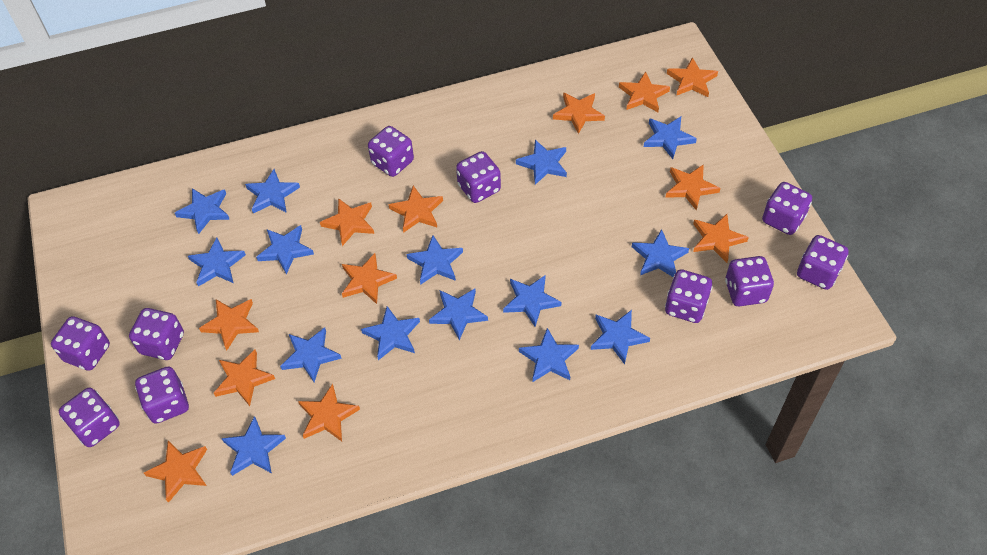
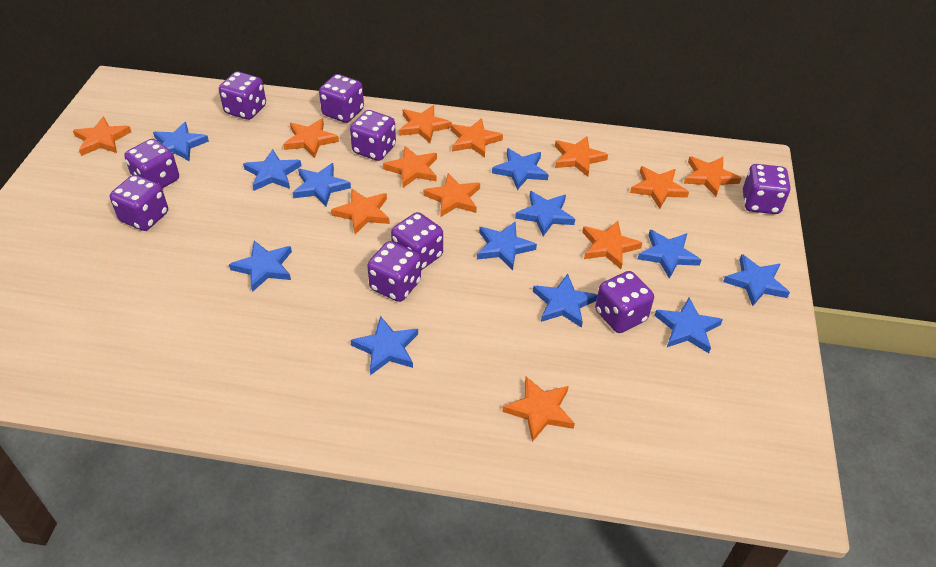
blue star: [175,188,230,234] [188,238,246,287] [221,416,286,476] [245,169,300,213] [256,225,314,274] [280,327,342,382] [361,306,420,360] [406,235,463,285] [429,289,488,340] [503,275,562,327] [516,140,567,185] [519,328,579,382] [591,310,650,365] [632,229,689,277] [644,117,697,159] = 15 -> [153,122,209,162] [229,241,292,292] [243,149,302,191] [292,163,351,206] [351,316,418,375] [477,221,537,270] [492,148,549,190] [515,191,575,236] [533,274,597,328] [638,230,701,279] [654,298,723,353] [723,254,790,306] = 12
purple dice: [51,316,110,371] [59,388,120,447] [129,308,184,360] [135,366,189,424] [368,126,414,177] [456,151,501,203] [665,269,713,323] [725,256,774,306] [762,182,812,235] [797,235,849,290] = 10 -> [110,175,168,231] [124,139,179,188] [219,71,266,120] [319,74,364,123] [350,110,396,161] [367,241,421,302] [391,212,443,270] [595,271,654,333] [743,164,791,214] = 9

